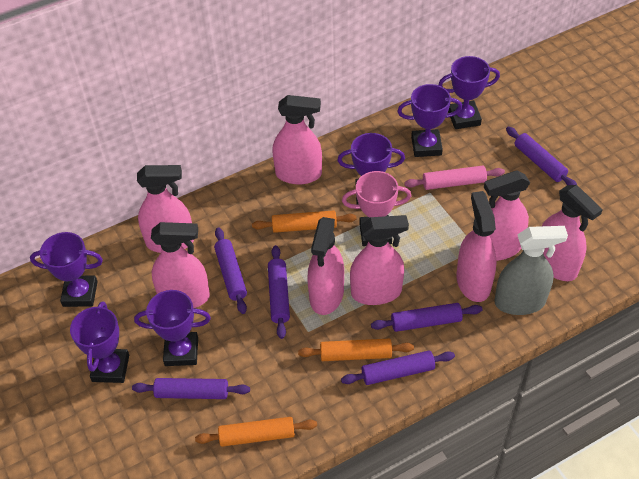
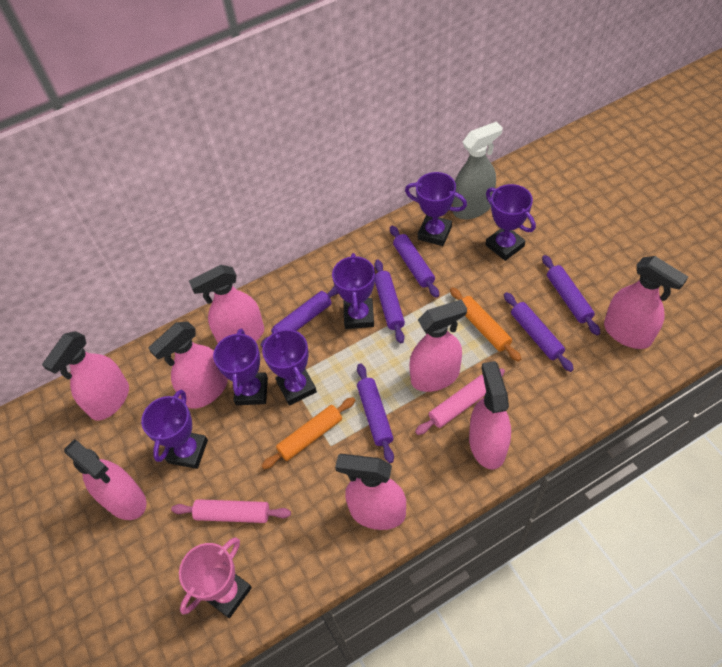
orange rolling pin: [195,417,317,447] [252,210,356,233] [298,339,414,361] = 3 -> [262,397,355,469] [450,287,521,362] = 2
pink rolling pin: [404,166,505,190] = 1 -> [171,499,291,523] [415,368,505,435] = 2

